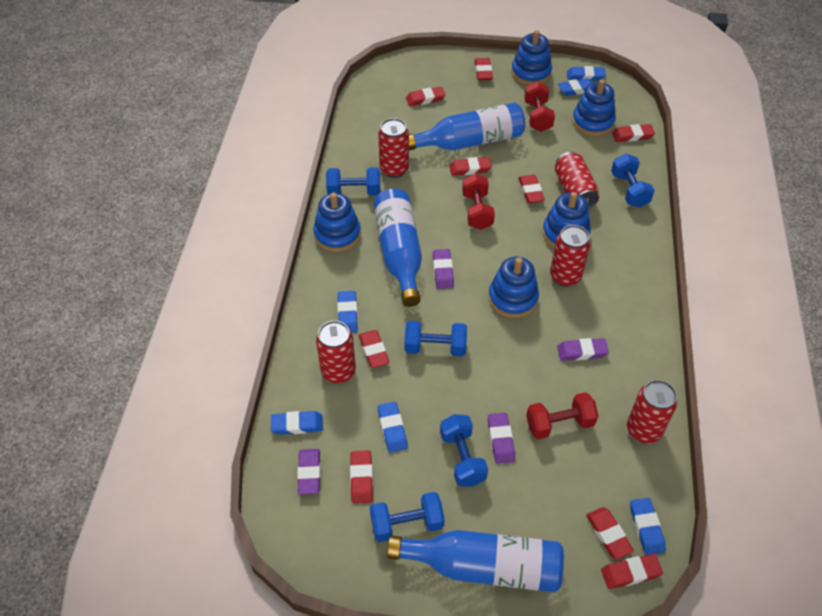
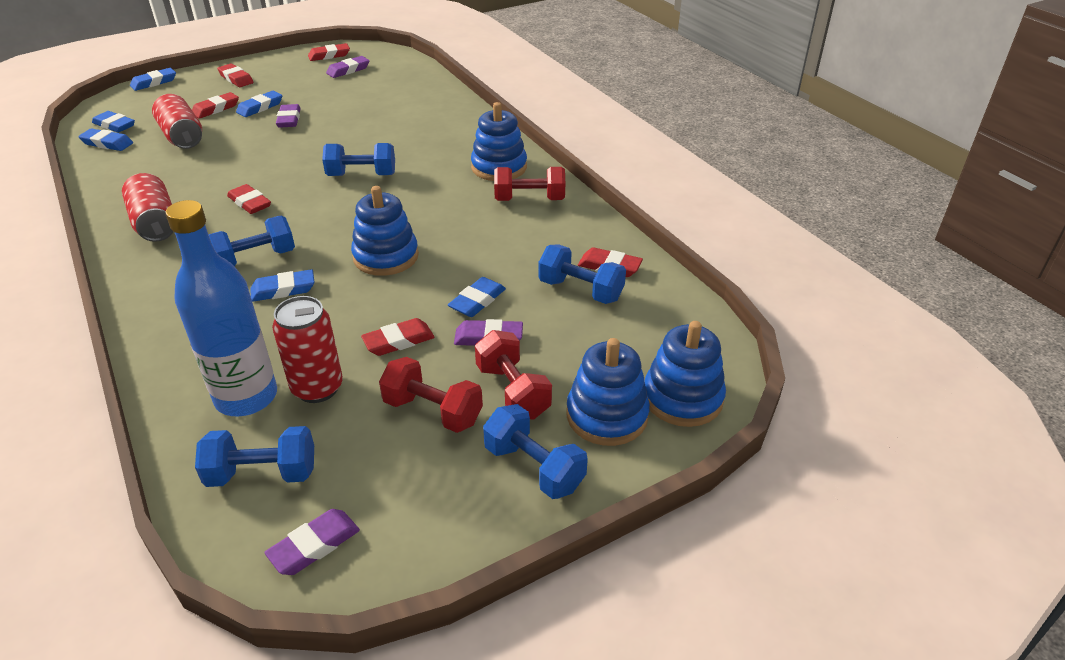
blue bottle: [374,189,422,307] [387,530,564,592] [409,103,525,151] = 3 -> [165,200,277,416] = 1
blue stacking toy: [313,193,361,252] [488,257,539,318] [511,30,552,85] [542,192,591,248] [572,79,616,136] = 5 -> [351,186,419,276] [471,102,527,181] [567,338,650,446] [644,321,726,427] = 4
red can: [316,321,356,384] [378,118,409,178] [550,225,590,287] [555,152,599,209] [627,380,677,443] = 5 -> [122,173,174,242] [152,94,202,149] [272,296,343,403] = 3
red eraser: [350,450,373,504] [359,330,390,368] [406,86,446,106] [449,157,492,176] [475,58,493,80] [519,175,545,203] [586,507,634,559] [601,554,663,589] [612,124,655,142] = 9 -> [192,92,239,119] [217,64,254,87] [227,184,271,214] [308,43,350,61] [361,318,435,356] [578,247,643,277] = 6

